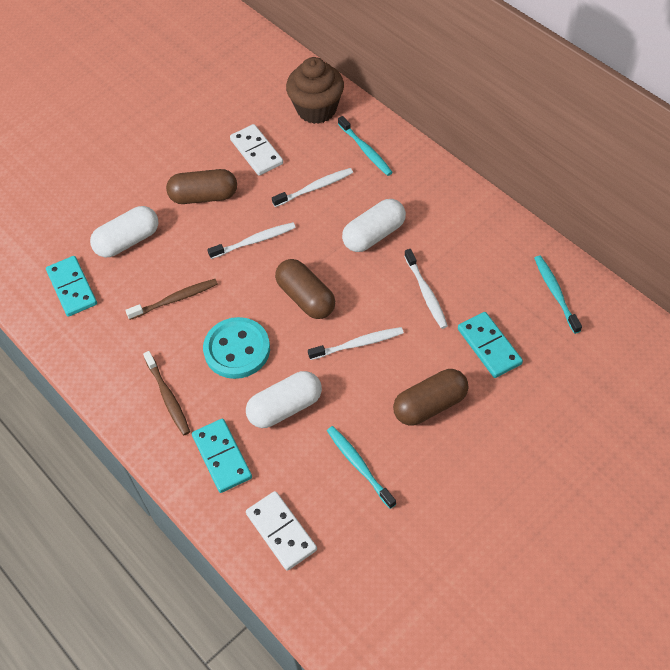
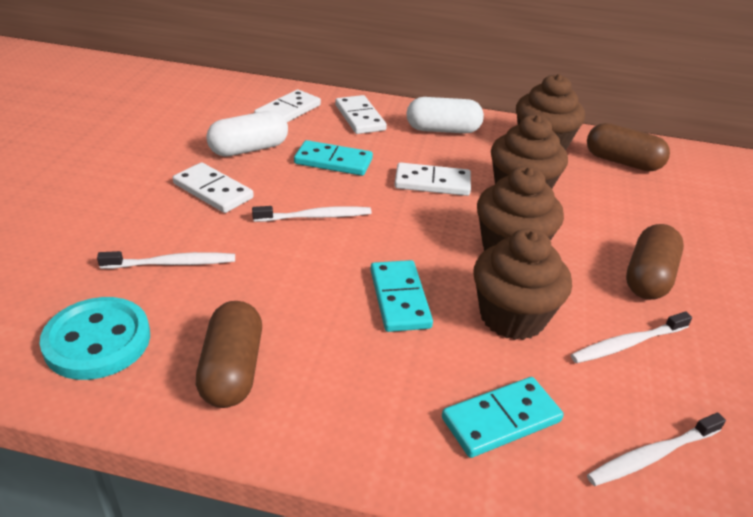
brown cupcake: [286,57,344,124] = 1 -> [474,228,572,340] [477,166,564,251] [491,115,568,188] [516,74,585,150] = 4
brown toothbrush: [125,279,218,320] [143,351,190,435] = 2 -> none = 0
turquoise toothbrush: [327,426,396,509] [338,116,393,176] [534,256,582,334] = 3 -> none = 0
white capsule: [90,206,158,257] [246,371,322,428] [342,199,406,252] = 3 -> [206,111,288,156] [406,97,484,133] = 2
white domino: [230,124,283,176] [246,491,317,571] = 2 -> [173,162,254,213] [254,90,321,122] [335,95,387,134] [394,162,471,196] = 4

